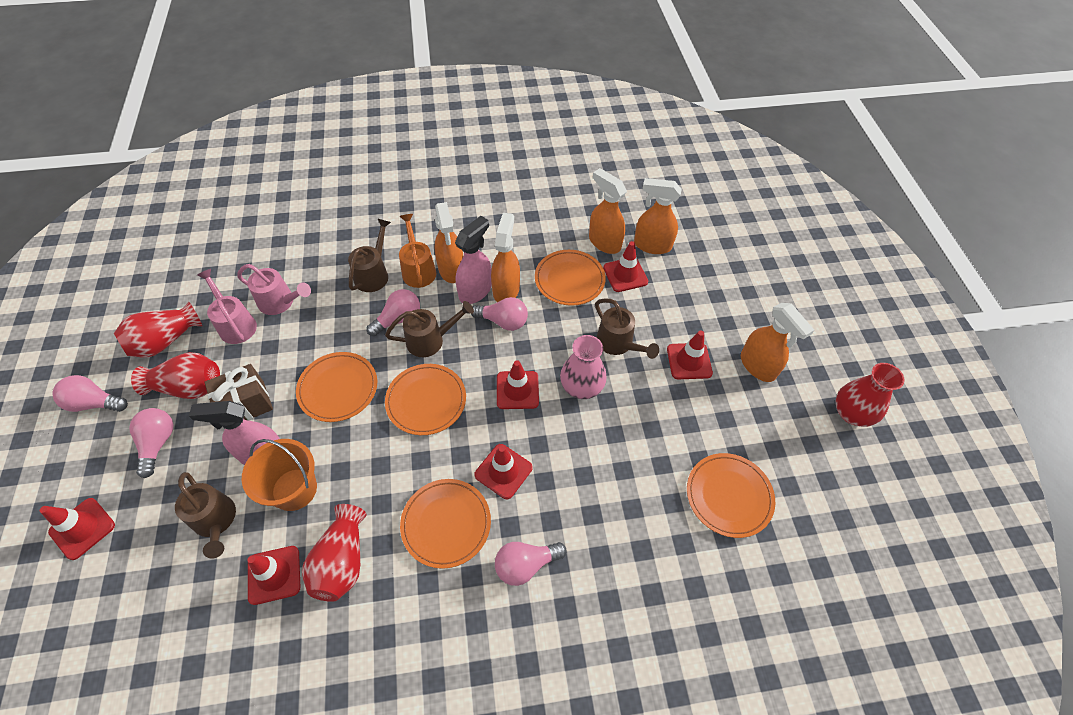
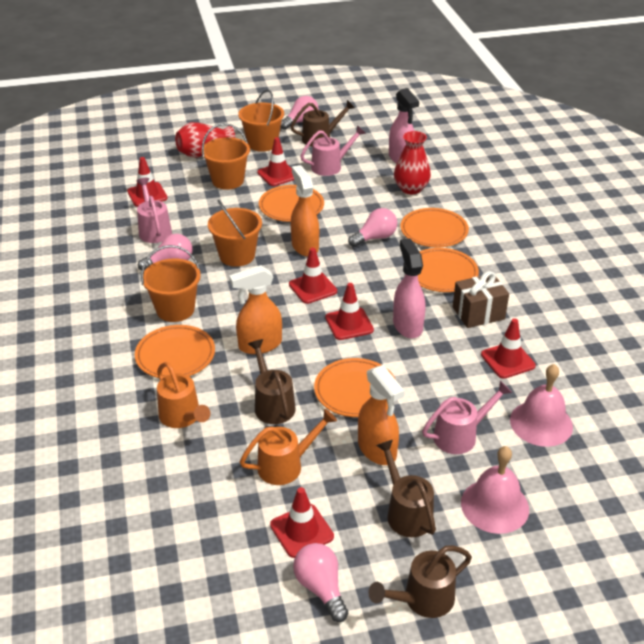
orange bucket: [242,439,317,511] = 1 -> [141,245,201,322] [201,123,250,190] [208,200,262,267] [238,90,284,152] = 4
orange spray bottle: [435,202,463,283] [491,213,520,302] [589,168,627,254] [634,178,682,254] [741,303,814,382] = 5 -> [229,265,282,354] [291,165,319,257] [358,365,405,465] = 3
orange watering can: [399,214,436,288] = 1 -> [157,362,210,428] [240,409,337,485] = 2
pink bell: none = 0 -> [461,446,529,534] [510,364,573,447] = 2
pink light bulb: [52,375,128,412] [129,408,174,478] [367,289,420,336] [471,297,528,331] [495,542,567,586] = 5 -> [138,234,192,271] [281,96,319,130] [293,543,348,622] [348,208,397,247] = 4
pink vase: [560,335,607,399] = 1 -> none = 0
pink watering can: [197,269,257,344] [237,264,311,315] = 2 -> [137,178,172,243] [300,125,366,176] [422,381,513,454] = 3
red vase: [114,302,202,358] [131,352,220,399] [302,504,367,602] [836,363,905,427] = 4 -> [175,122,235,158] [394,131,431,194] = 2

